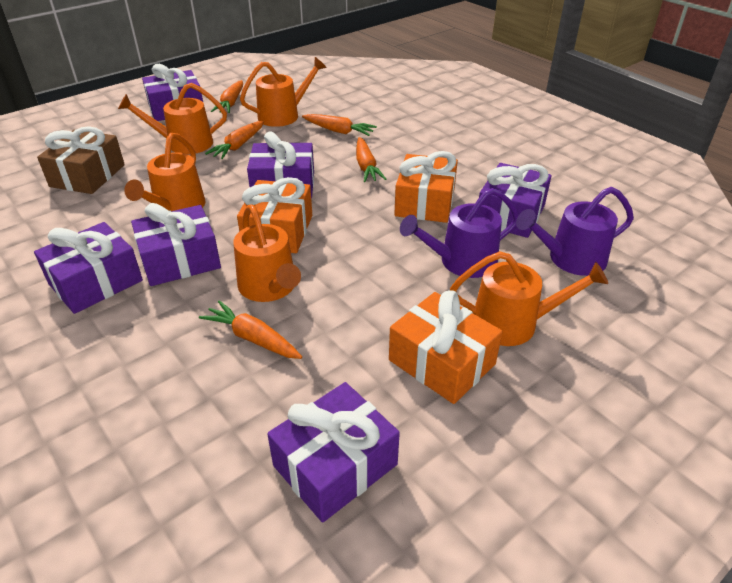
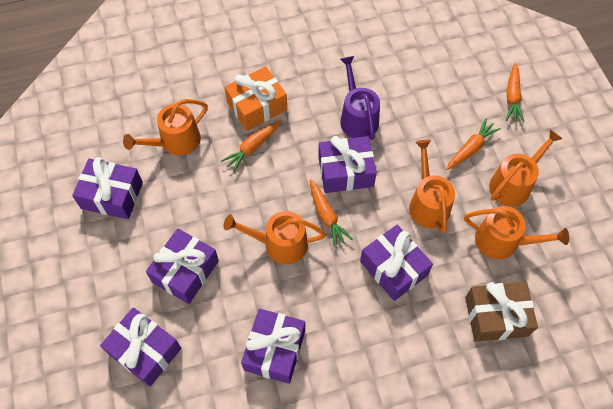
orange carrot: [199,300,302,359] [205,121,264,159] [211,80,243,113] [302,114,377,136] [356,137,386,182] = 5 -> [221,120,281,172] [310,179,353,248] [446,118,501,170] [506,63,524,123] = 4
orange gift: [237,177,312,253] [389,290,503,404] [394,151,458,223] = 3 -> [224,66,287,131] = 1
purple watering can: [400,188,519,278] [516,187,634,276] = 2 -> [340,56,380,140] = 1

